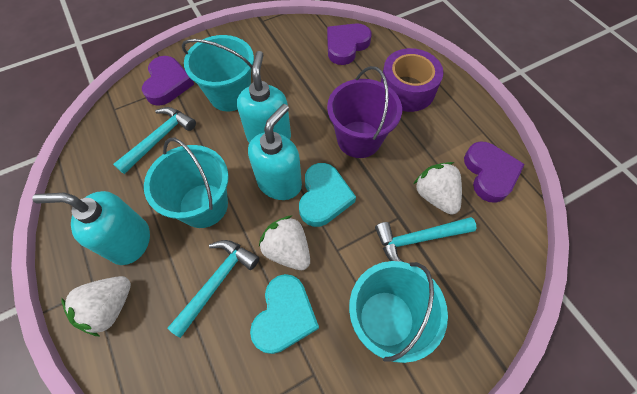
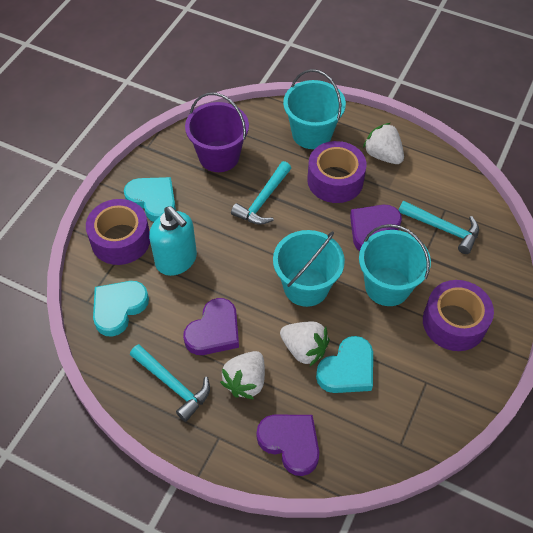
purple tape: [381,48,444,112] = 1 -> [86,199,150,265] [307,141,366,203] [423,280,494,351] = 3
turquoise heart: [250,274,319,354] [299,163,356,227] = 2 -> [93,281,149,337] [124,177,176,222] [316,336,373,393] = 3
turquoise soap dispenser: [32,191,150,265] [237,51,291,143] [248,104,302,200] = 3 -> [149,206,197,276] = 1

